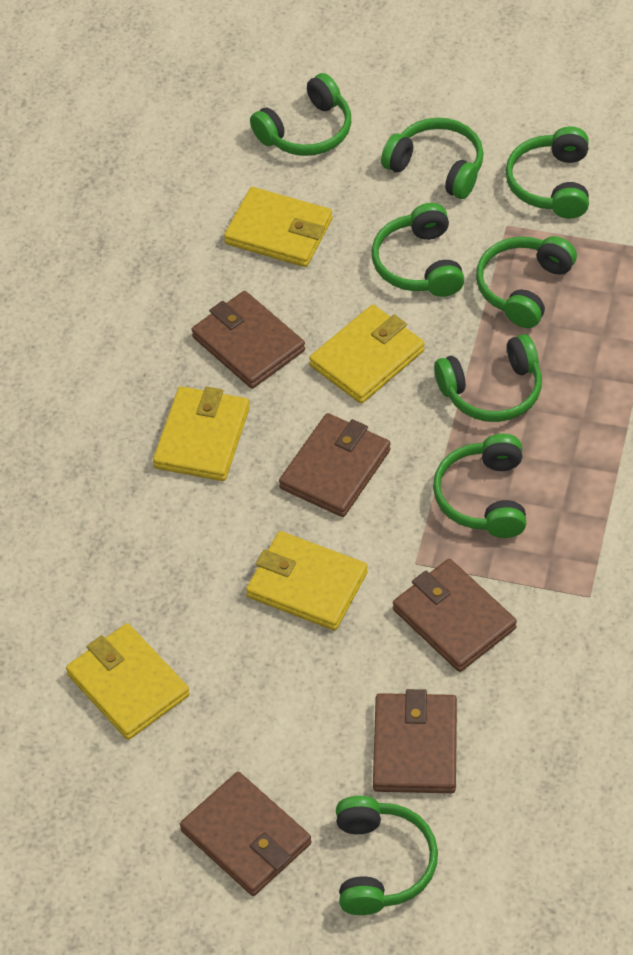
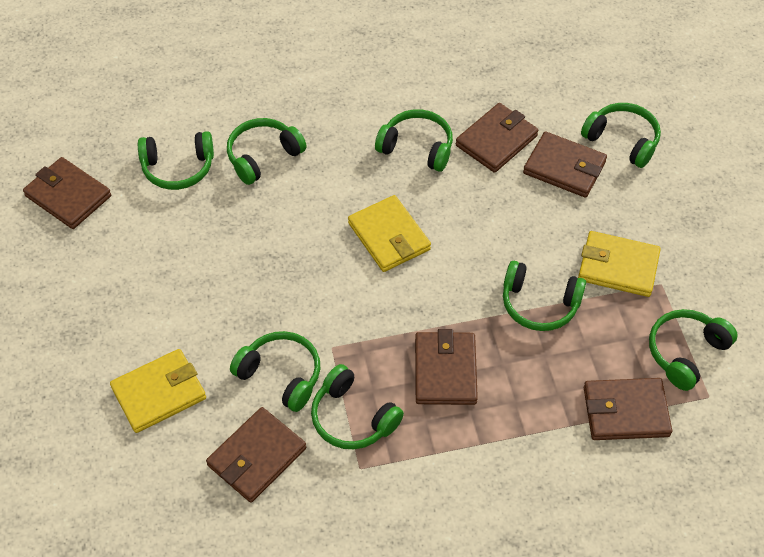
brown wallet: [180,772,311,896] [191,291,305,389] [279,413,391,517] [373,689,457,793] [393,559,517,672] = 5 -> [23,157,111,229] [206,407,306,503] [415,329,478,405] [456,103,539,173] [523,131,607,198] [584,378,672,440] = 6
yellow wallet: [66,623,190,740] [153,386,250,481] [224,187,333,267] [246,531,368,630] [309,305,425,404] = 5 -> [110,349,206,433] [348,195,431,272] [578,231,661,297] = 3

